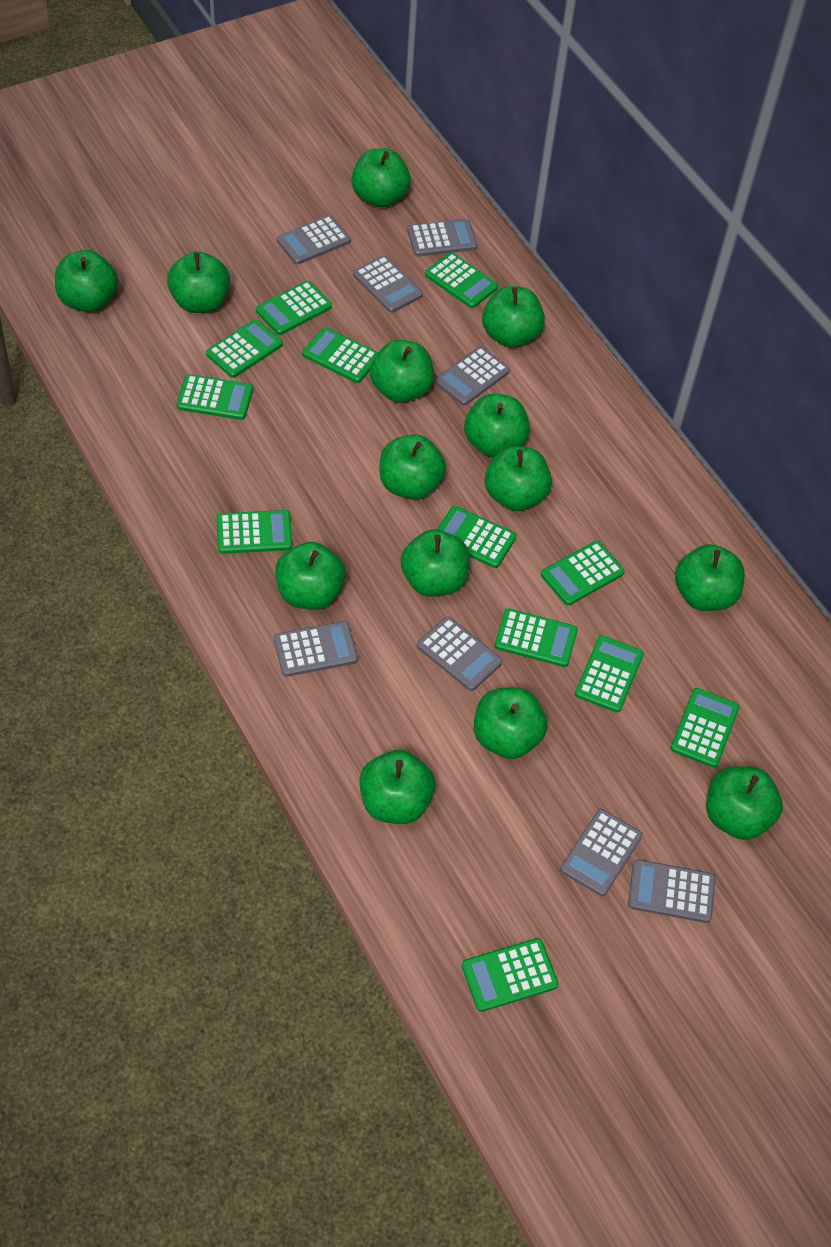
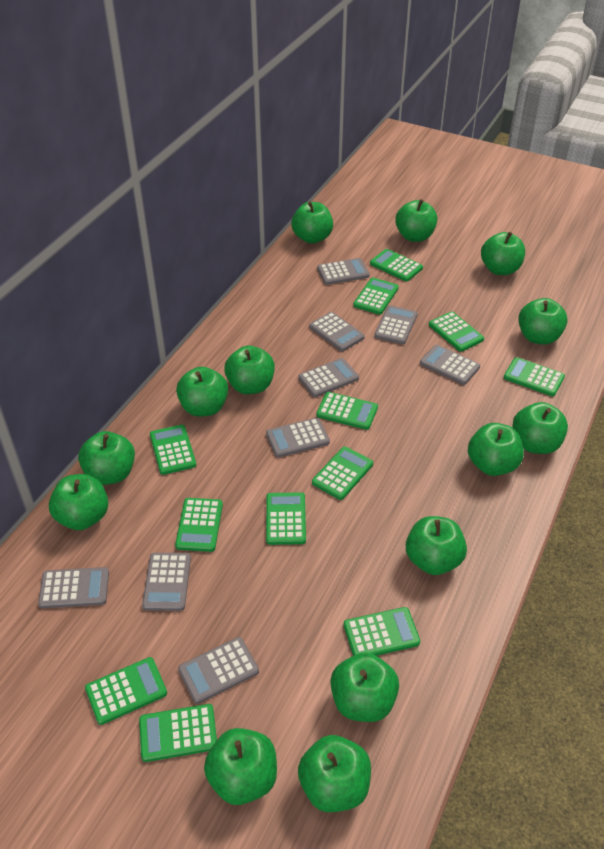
grey calculator: [274,621,358,677] [277,215,351,265] [353,256,423,313] [407,219,477,257] [417,617,502,691] [435,346,510,406] [560,809,642,896] [628,859,715,923] = 8 -> [38,567,109,608] [142,553,191,611] [178,637,259,704] [266,418,330,457] [298,358,359,397] [309,312,365,351] [317,258,370,285] [374,305,417,344] [420,345,480,385] = 9

